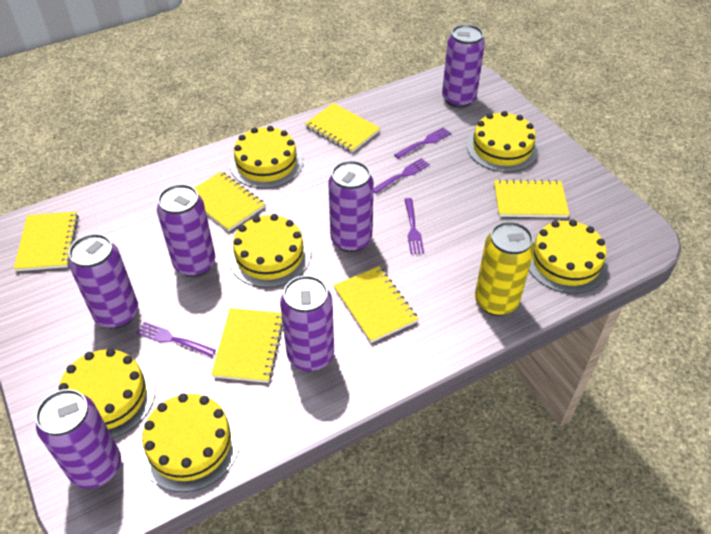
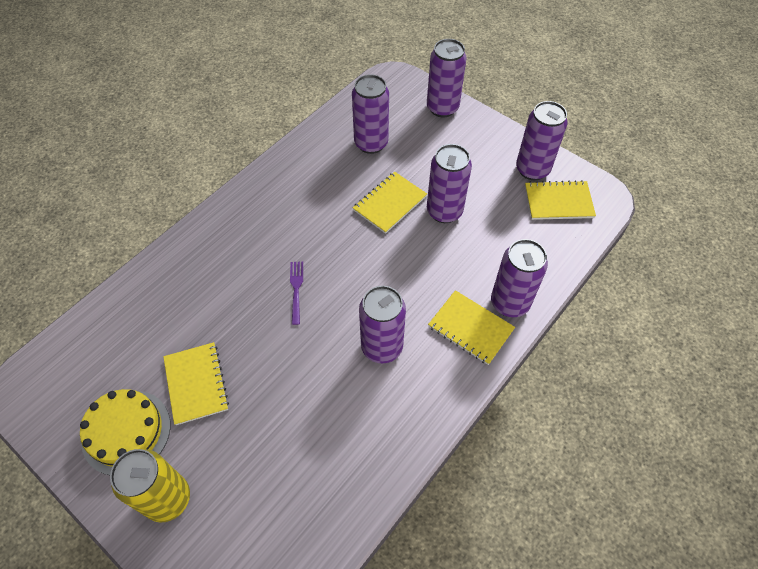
purple fork: [136,322,216,357] [373,158,430,194] [394,127,451,159] [404,198,424,254] = 4 -> [290,261,303,325] = 1
yellow cake: [59,348,155,438] [139,393,240,492] [229,214,311,288] [230,126,303,189] [467,111,539,172] [529,220,608,294] = 6 -> [80,389,171,475] = 1
yellow notebook: [14,212,79,271] [195,171,265,232] [211,308,283,383] [305,103,380,153] [333,266,418,343] [494,179,569,218] = 6 -> [163,342,229,425] [353,172,427,234] [428,290,515,365] [525,180,596,220] = 4

